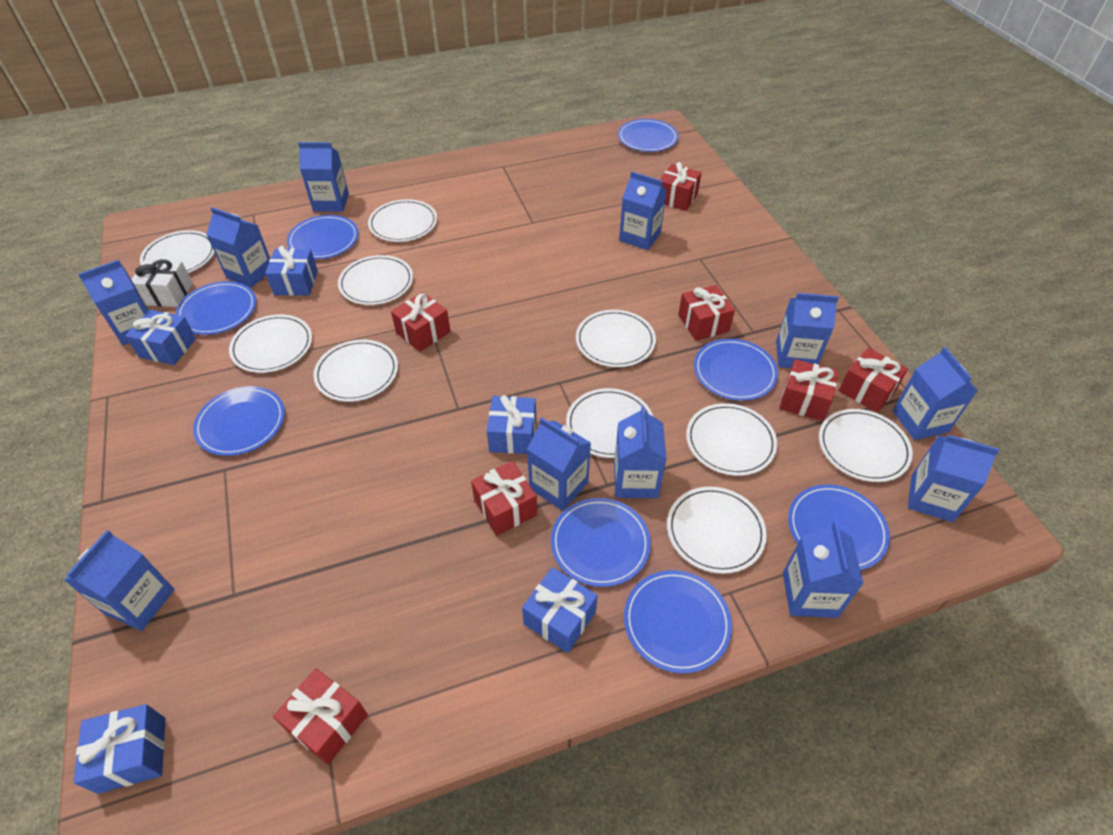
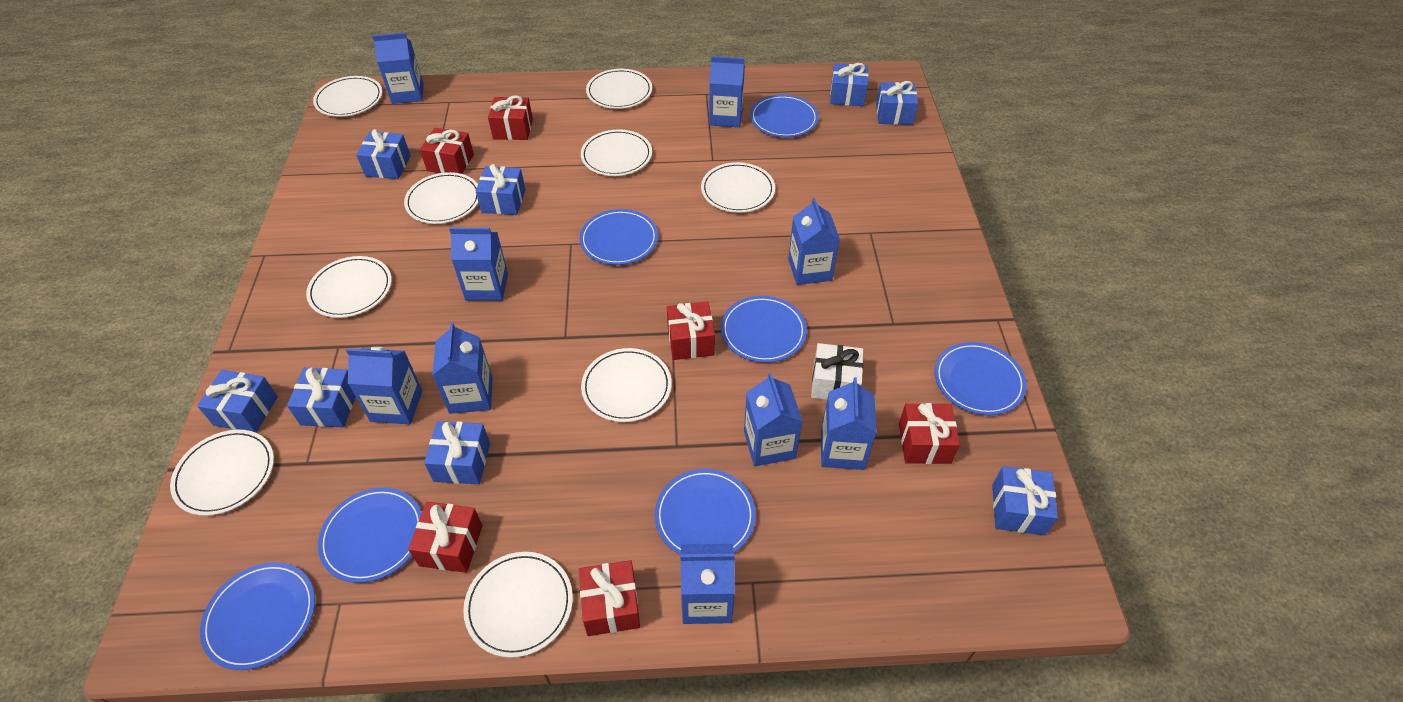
blue carton: [64,530,175,631] [78,260,149,345] [206,207,270,288] [298,142,349,212] [527,417,591,511] [614,406,666,498] [619,171,667,250] [776,293,839,368] [783,521,863,618] [893,347,978,440] [908,435,999,522] = 11 -> [346,347,422,424] [372,33,424,104] [432,322,493,414] [449,227,508,301] [681,544,735,624] [709,56,745,128] [744,372,803,466] [788,198,840,285] [821,377,877,470] = 9
blue gift: [73,704,166,794] [125,309,196,365] [265,246,318,296] [487,395,536,454] [522,567,598,653] = 5 -> [197,370,278,433] [287,368,356,427] [356,129,411,179] [424,421,490,484] [476,164,526,215] [830,63,868,106] [876,81,918,125] [992,466,1058,535] = 8
blue plate: [176,281,256,335] [193,386,285,456] [287,215,359,259] [551,498,651,587] [618,119,678,152] [624,570,732,673] [694,339,778,401] [788,485,890,570] = 8 -> [200,562,315,670] [318,488,422,583] [580,209,658,265] [655,469,756,555] [721,296,807,363] [750,95,819,137] [935,342,1026,415] = 7
red gift: [273,668,368,765] [391,292,451,352] [471,461,537,536] [660,162,702,211] [678,285,735,341] [780,359,839,421] [839,348,908,413] = 7 -> [408,502,483,573] [420,128,474,174] [488,96,533,140] [579,560,640,636] [667,302,715,360] [899,403,960,464] = 6
white plate: [140,230,215,273] [229,314,312,373] [313,340,398,402] [338,255,413,305] [368,199,437,242] [566,388,653,458] [576,310,656,367] [667,487,767,574] [686,403,777,476] [819,409,913,482] = 10 -> [170,430,274,516] [306,256,392,318] [313,76,382,117] [404,172,479,224] [463,552,573,658] [581,129,652,176] [581,348,672,422] [586,69,652,109] [701,162,775,213] = 9

